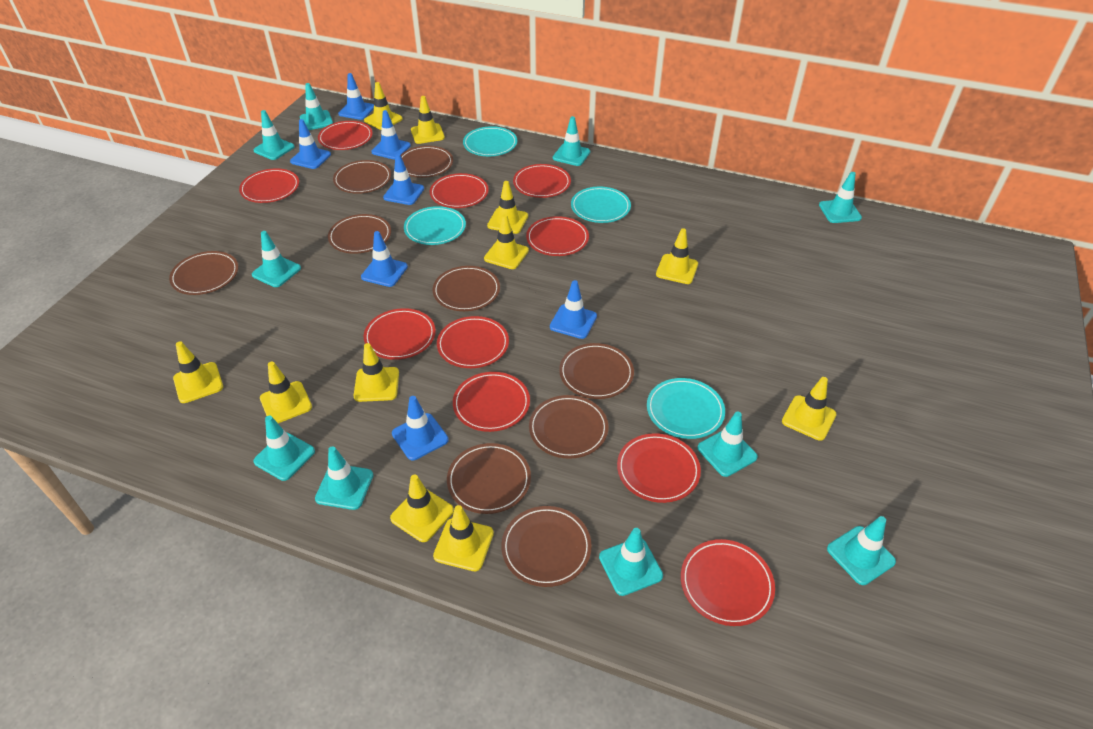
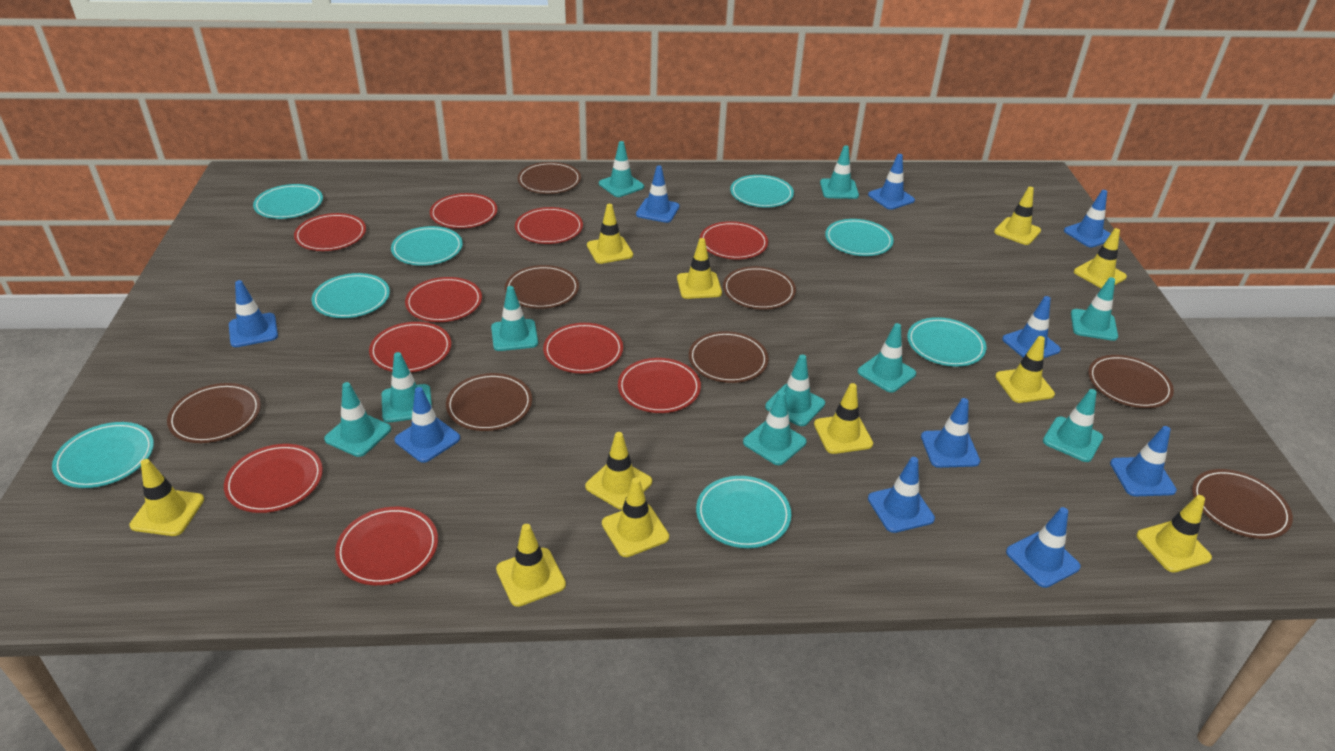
blue traffic cone: [290,119,331,169] [338,73,374,120] [361,231,408,287] [371,110,411,160] [383,154,424,205] [392,396,449,460] [550,280,597,339] = 7 -> [229,280,278,347] [394,387,460,463] [636,165,680,223] [868,154,915,210] [868,457,935,533] [921,398,980,468] [1002,296,1061,358] [1006,507,1081,588] [1064,190,1111,248] [1110,426,1177,496] = 10
brown plate: [169,251,238,295] [328,214,391,254] [333,160,391,194] [401,146,453,178] [433,266,500,311] [447,443,531,514] [501,506,592,587] [529,395,608,459] [559,343,634,399] = 9 -> [167,383,261,443] [446,373,532,431] [505,265,579,309] [518,162,581,194] [689,331,769,383] [723,266,796,310] [1088,355,1174,408] [1192,469,1293,539] = 8
turquoise plate: [404,206,466,245] [463,126,517,156] [571,187,631,223] [647,378,725,439] = 4 -> [52,422,154,488] [253,184,323,219] [312,273,390,318] [391,226,463,266] [696,476,791,548] [730,175,794,208] [825,219,894,256] [907,317,986,367] = 8

